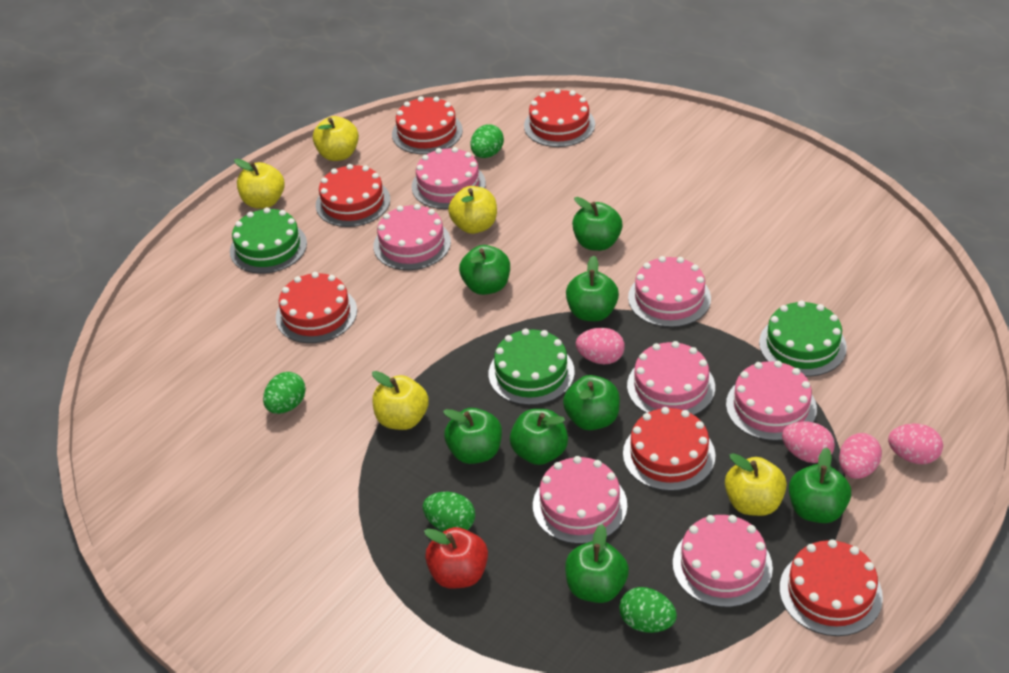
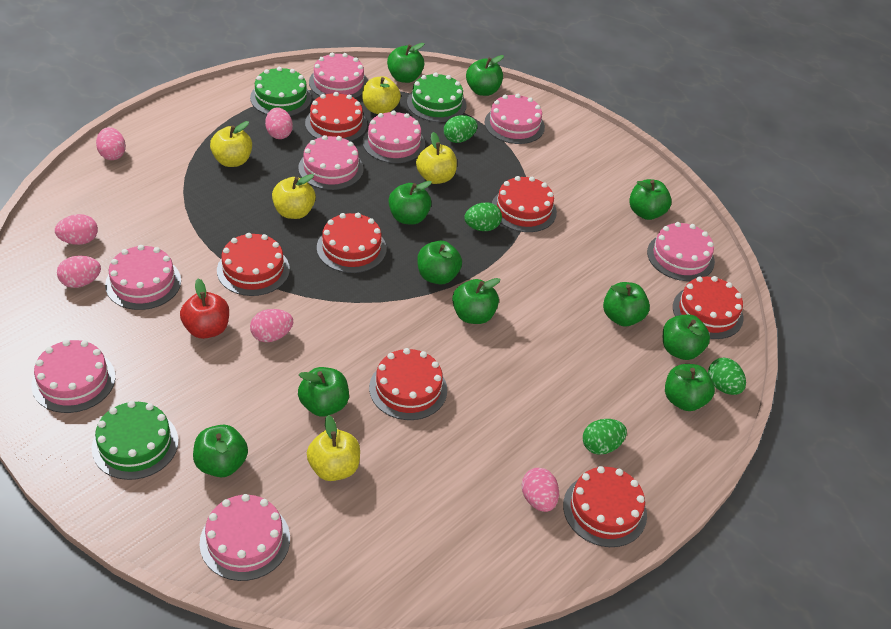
green apple: [443,408,502,464] [459,245,510,295] [510,409,568,465] [563,375,620,430] [565,524,629,603] [566,255,619,321] [572,197,623,251] [789,447,851,523] = 8 -> [193,425,248,477] [298,367,349,417] [387,43,425,83] [389,181,432,225] [417,241,462,284] [452,278,501,324] [466,55,504,96] [603,282,650,326] [629,179,672,220] [663,314,710,360] [665,364,715,411] = 11
pink cake: [373,204,451,270] [412,147,486,209] [533,456,627,544] [627,341,715,415] [628,256,711,327] [673,515,773,607] [726,361,817,441] = 7 -> [31,340,115,413] [105,245,181,310] [200,494,290,581] [298,135,363,190] [309,53,368,98] [363,111,425,163] [485,94,545,144] [647,222,715,281] = 8
pink egg: [576,328,625,364] [782,421,835,463] [839,433,882,479] [888,424,943,464] = 4 -> [55,214,98,245] [57,256,101,288] [96,127,126,160] [250,309,293,342] [265,108,293,139] [522,468,559,512] = 6
red cake: [276,272,357,343] [316,164,390,227] [392,96,463,154] [524,89,595,147] [623,407,715,491] [779,539,883,636] = 6 -> [217,233,290,296] [305,92,367,142] [317,213,386,273] [369,348,447,420] [492,176,557,232] [563,466,647,547] [673,276,744,339] = 7

